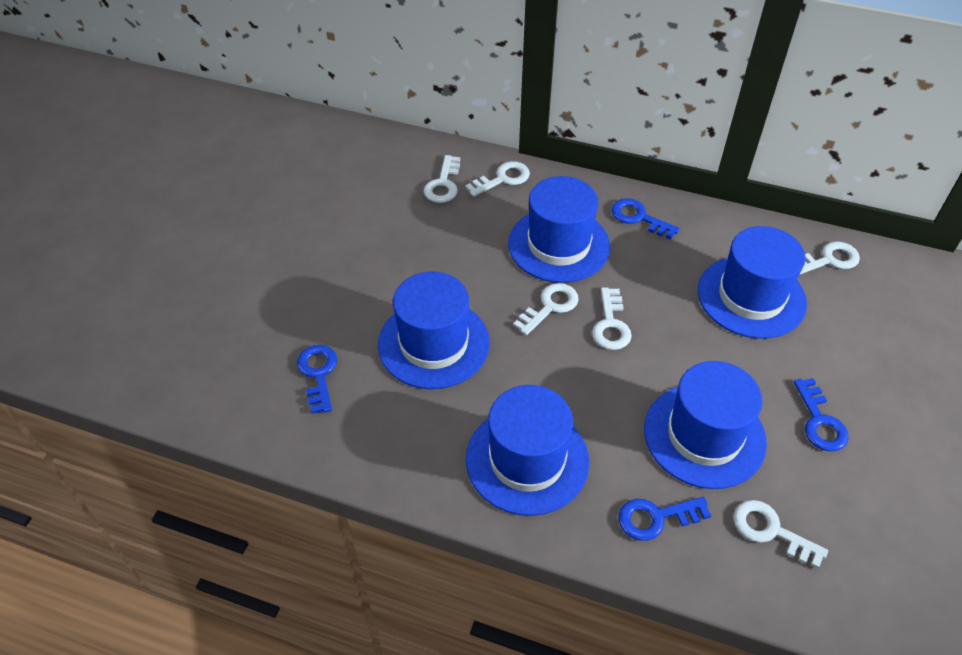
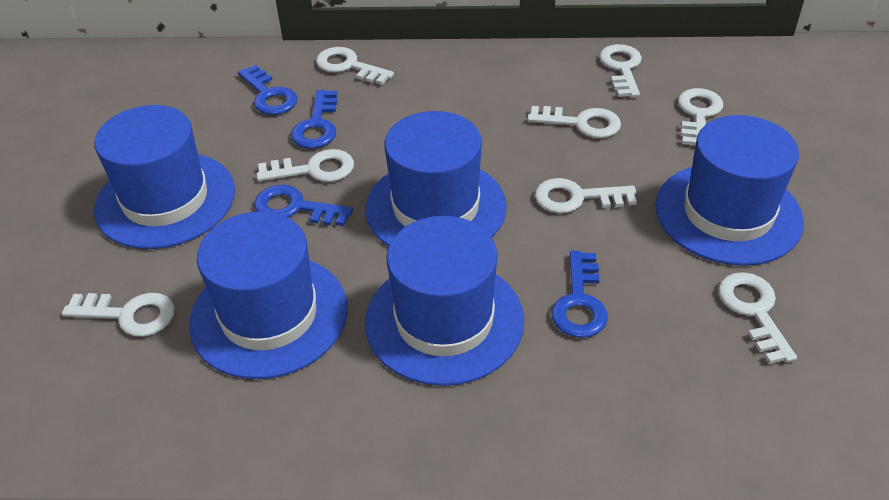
white key: [424,155,460,203] [465,161,530,197] [513,283,579,335] [592,287,632,350] [734,500,828,568] [800,241,860,274] = 6 -> [62,293,175,337] [257,149,354,182] [316,47,394,85] [527,106,621,138] [535,178,637,213] [599,44,642,97] [678,88,723,146] [718,272,797,364] = 8

